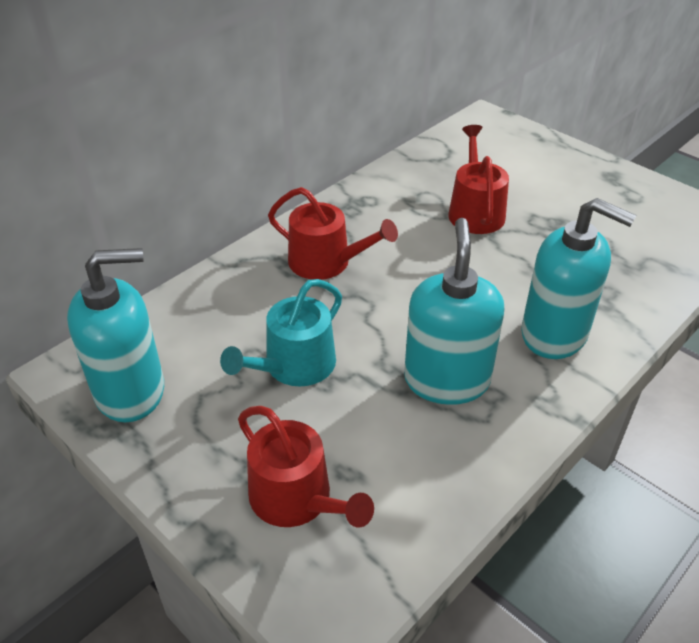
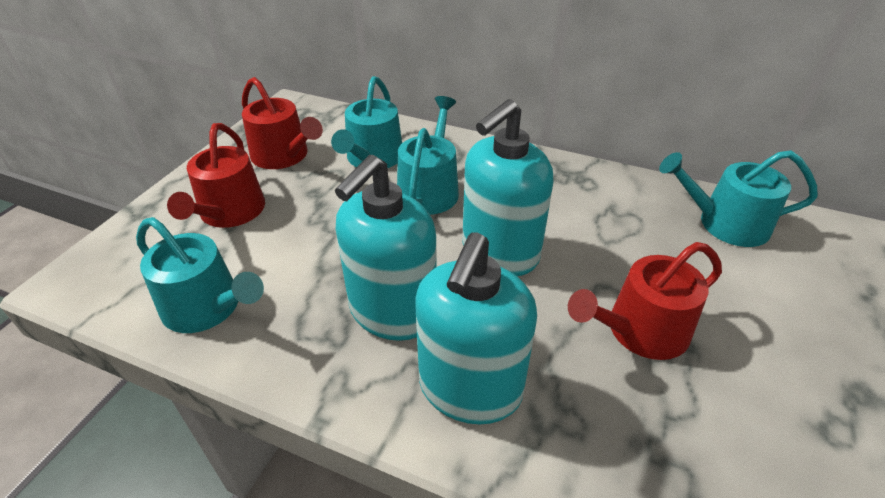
turquoise watering can: [220,279,342,387] = 1 -> [136,217,264,333] [331,76,402,168] [397,96,459,215] [659,150,818,247] = 4

